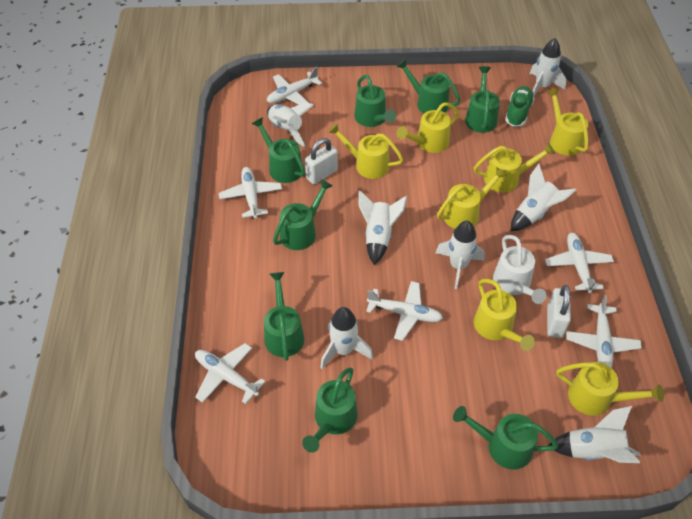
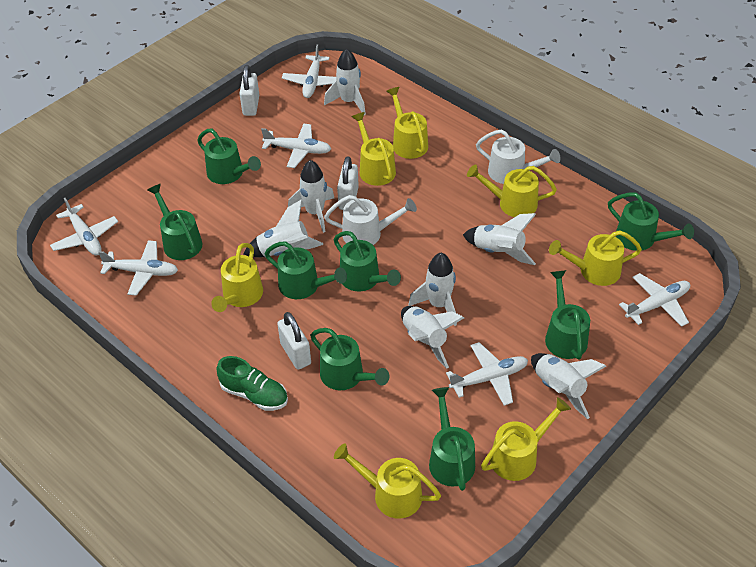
white padlock: [305,138,338,184] [547,285,571,338] = 2 -> [239,65,259,116] [277,312,311,370] [337,156,359,210] = 3
white watering can: [493,235,546,304] = 1 -> [324,195,417,245] [476,129,561,184] = 2

